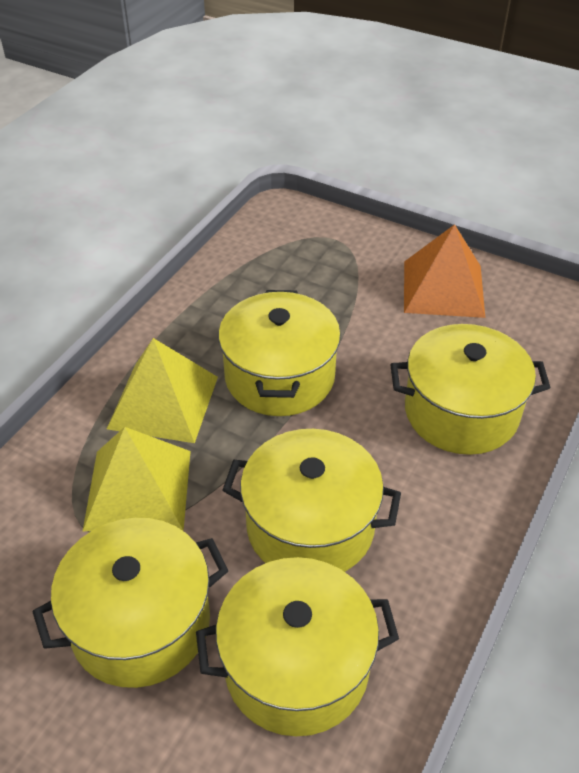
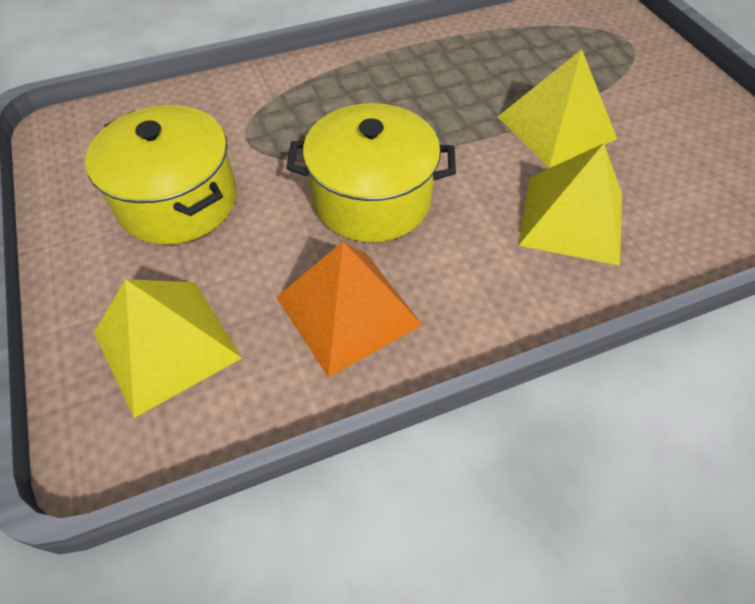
yellow pot: [32,518,229,688] [196,557,399,736] [218,290,341,416] [223,429,401,572] [390,324,551,455] = 5 -> [85,105,237,245] [286,103,456,242] = 2
yellow pyramid: [83,427,191,531] [107,338,218,443] = 2 -> [94,279,242,418] [498,49,617,168] [518,143,622,266] = 3

